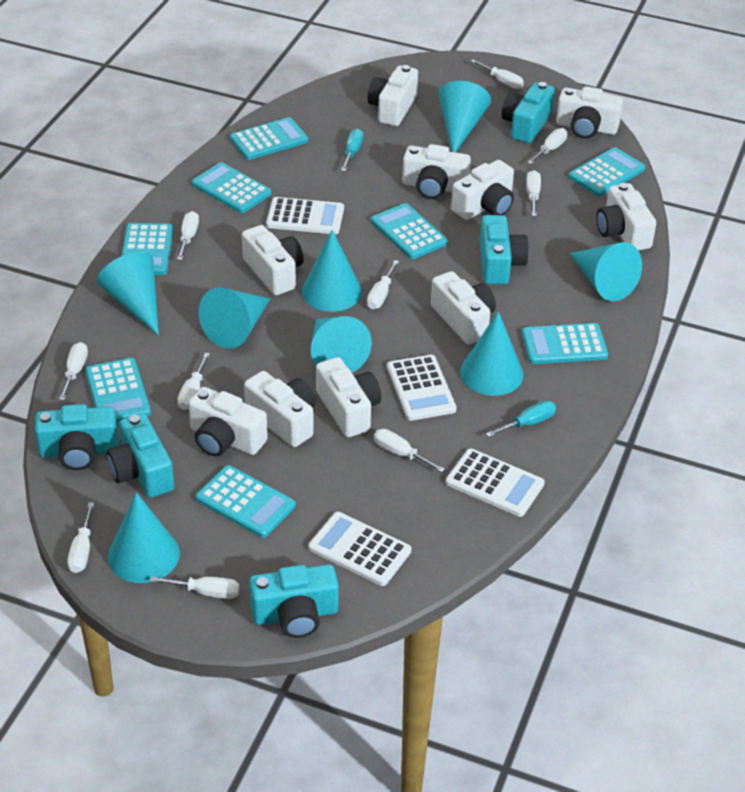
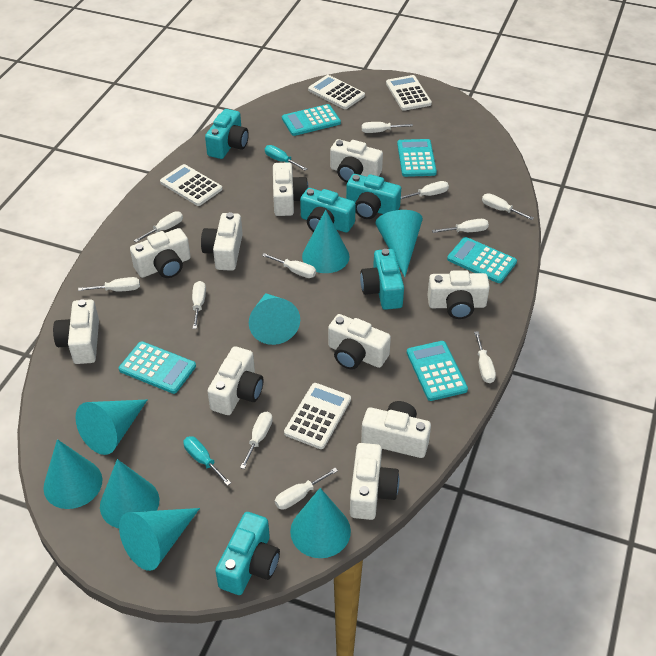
turquoise calculator: [85,358,151,423] [121,223,173,275] [192,162,271,213] [196,465,296,538] [230,117,308,160] [371,203,448,259] [522,323,608,364] [569,147,646,196] = 8 -> [119,341,196,394] [282,104,341,136] [397,139,437,177] [407,341,468,401] [447,237,517,283] = 5
white screwdriver: [59,342,88,400] [67,502,94,573] [150,576,240,599] [177,211,199,260] [177,353,210,410] [367,260,399,309] [374,429,445,473] [471,59,524,89] [526,170,541,216] [527,128,568,164] = 10 -> [78,277,140,292] [134,211,183,242] [192,281,206,329] [240,412,273,469] [262,253,316,278] [275,468,338,510] [362,122,413,133] [401,181,449,199] [432,219,489,233] [474,331,496,383] [482,193,533,220] = 11

